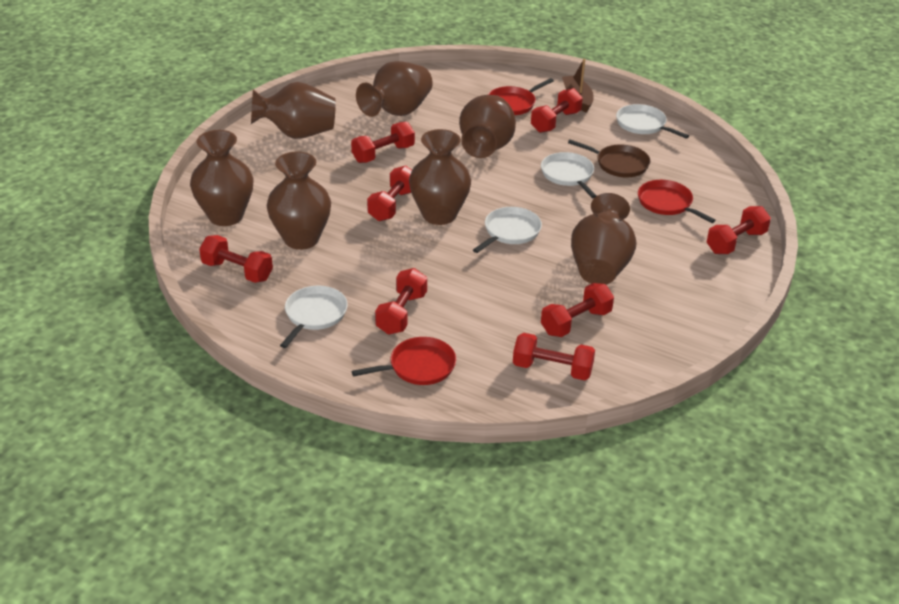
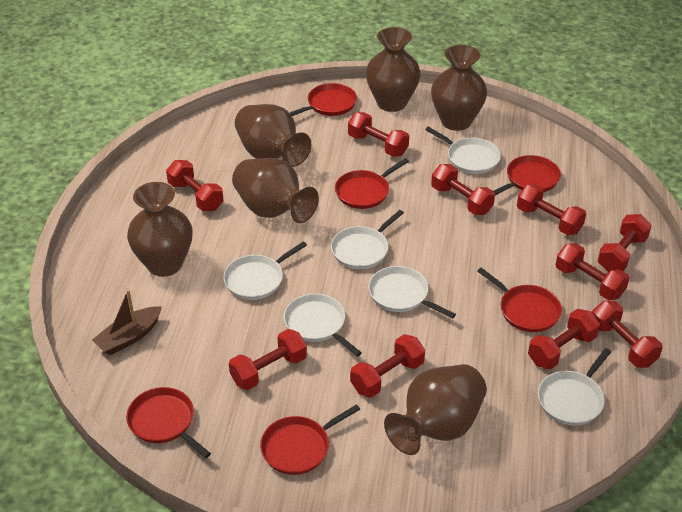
brown pan: [568,140,650,177] = 1 -> none = 0
brown vase: [190,130,253,226] [251,82,336,139] [266,152,331,250] [356,61,433,117] [409,129,471,225] [459,95,516,158] [571,193,637,285] = 7 -> [127,182,193,277] [232,158,319,223] [235,104,311,167] [366,27,421,112] [384,364,487,455] [431,45,487,131] = 6
red dumbbell: [199,235,273,283] [351,122,415,163] [367,165,412,221] [375,268,427,335] [513,333,595,380] [531,88,583,133] [541,283,614,337] [707,206,771,254] = 8 -> [166,160,224,211] [229,329,307,390] [348,112,409,157] [350,334,425,398] [431,164,495,215] [517,184,586,235] [528,309,600,370] [556,243,629,300] [592,301,663,368] [598,214,652,272] = 10
red pan: [351,337,456,385] [488,78,554,115] [638,180,715,223] = 3 -> [126,387,211,458] [260,404,360,475] [290,83,357,116] [335,158,409,209] [477,268,562,332] [494,155,561,196] = 6
white pan: [280,286,348,348] [473,207,542,253] [541,152,597,198] [616,104,689,139] = 4 -> [223,241,307,300] [284,294,362,357] [331,210,404,269] [368,266,456,319] [425,127,501,174] [538,348,611,426] = 6

